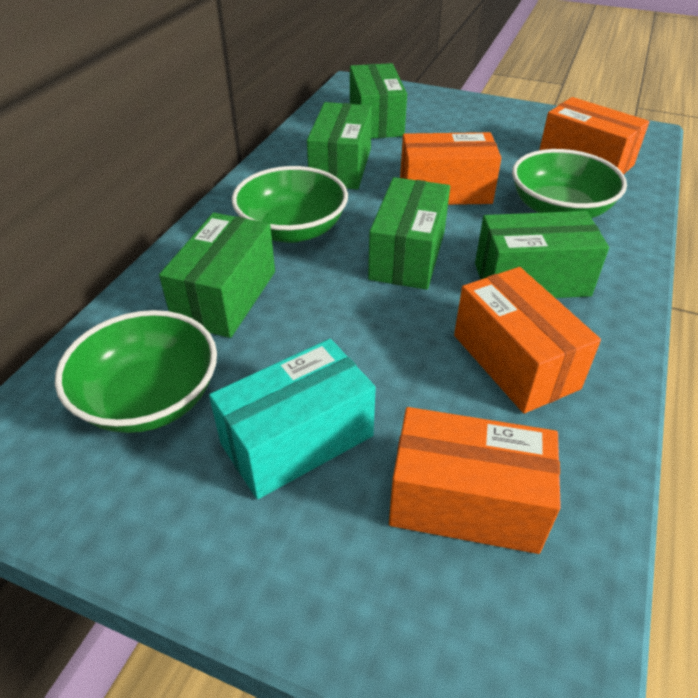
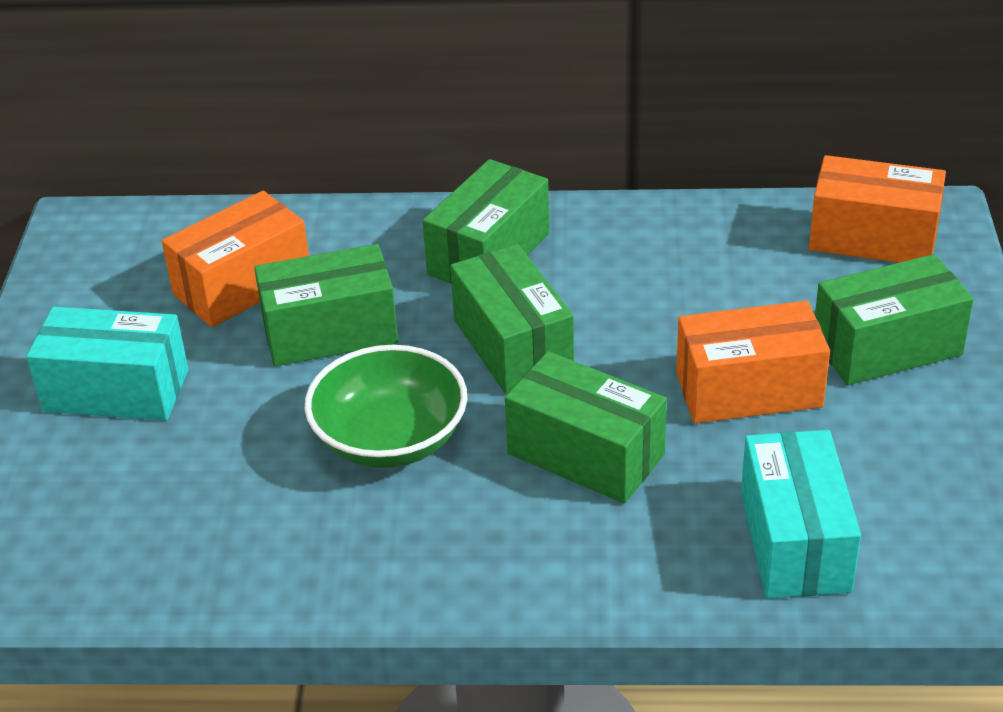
green bowl: [55,310,217,433] [232,166,348,243] [512,149,627,218] = 3 -> [305,345,467,468] = 1
orange box: [389,407,561,554] [400,132,501,205] [454,267,601,413] [539,97,649,175] = 4 -> [162,191,309,327] [676,301,830,424] [809,155,946,263] = 3
turquoise box: [209,339,376,499] = 1 -> [26,307,188,421] [741,430,861,599] = 2

